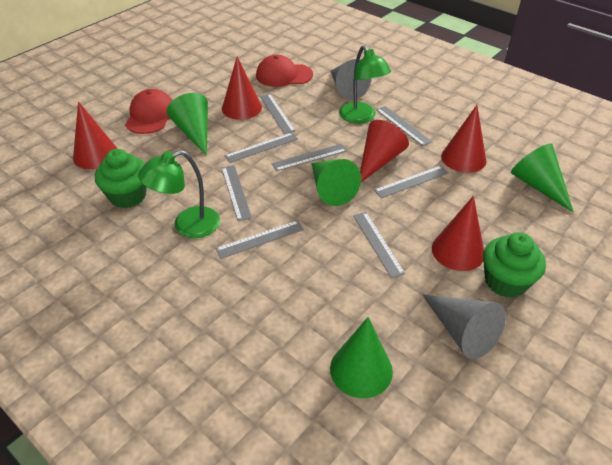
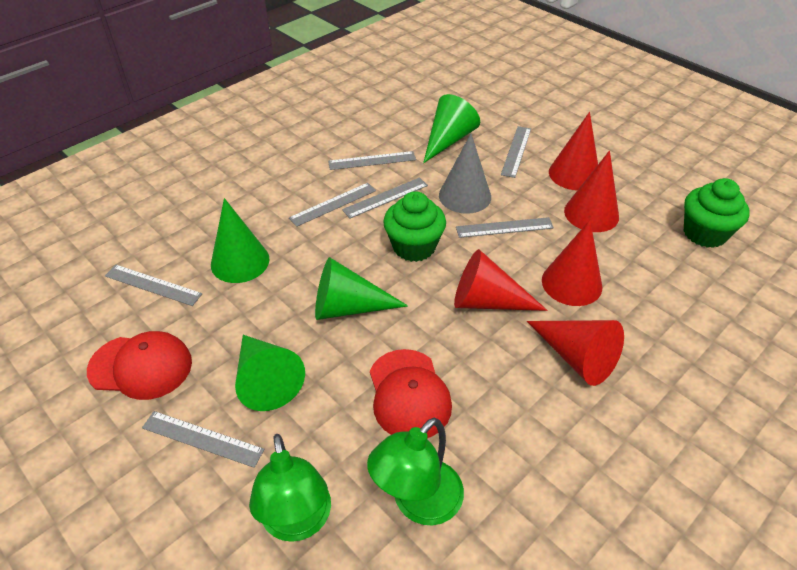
grey cone: [331,59,372,100] [423,295,506,359] = 2 -> [439,134,491,214] = 1
grey ruler: [215,220,304,259] [222,165,252,221] [225,132,298,163] [260,94,295,134] [271,144,347,171] [353,212,405,278] [374,165,448,198] [376,106,432,146] = 8 -> [105,265,202,306] [142,411,264,468] [289,183,376,227] [328,151,416,170] [342,177,428,218] [456,217,554,238] [501,126,531,178] = 7

